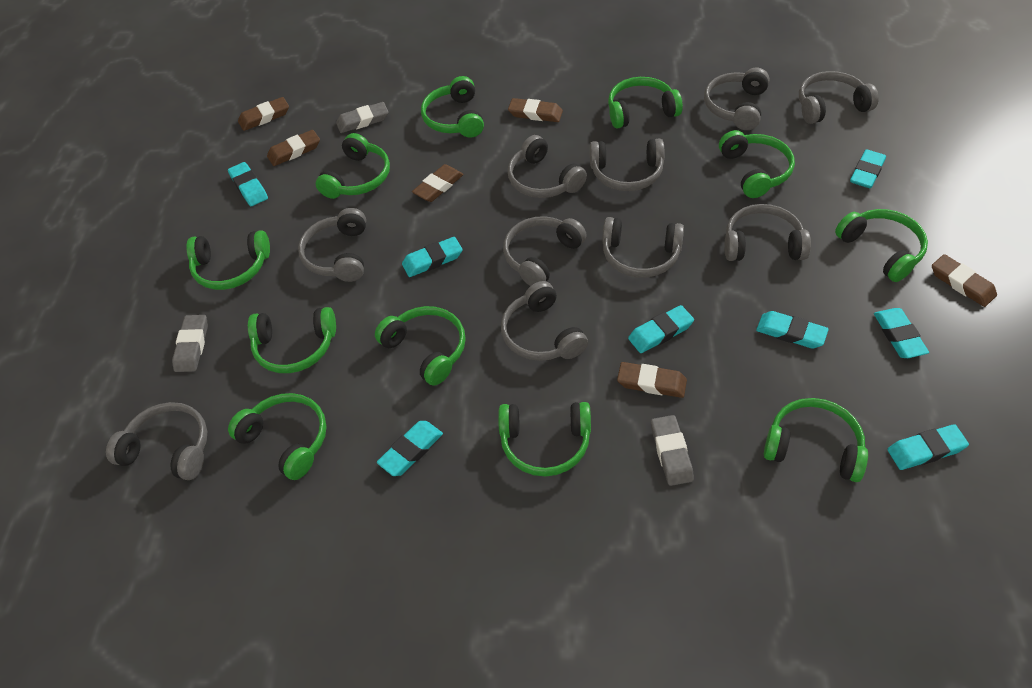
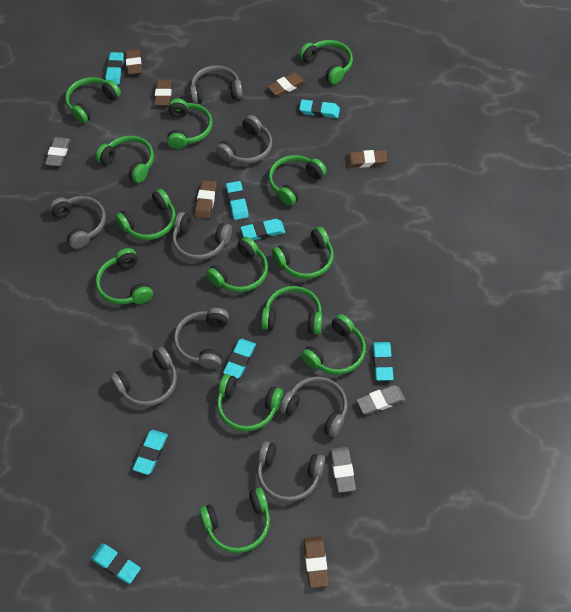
green headphones: [186,230,270,290] [228,393,327,480] [248,307,336,373] [316,133,390,199] [375,306,466,386] [421,76,484,138] [498,402,591,476] [608,77,683,128] [719,130,795,198] [764,398,868,482] [835,209,928,282] = 11 -> [65,77,121,123] [96,136,154,183] [96,248,153,304] [115,189,176,240] [167,98,213,149] [199,488,270,553] [206,237,268,292] [217,374,283,431] [261,286,322,334] [268,155,326,206] [272,227,334,279] [299,40,353,84] [301,314,366,375] = 13
grey headphones: [106,402,207,480] [298,208,366,282] [501,281,588,361] [503,216,587,286] [508,135,587,198] [590,139,664,191] [602,217,684,278] [704,68,769,130] [724,204,811,261] [799,71,879,124] = 10 -> [50,196,106,249] [110,347,177,407] [172,212,232,260] [174,308,229,369] [190,65,243,104] [216,115,272,164] [257,441,325,502] [280,377,347,437] = 8

